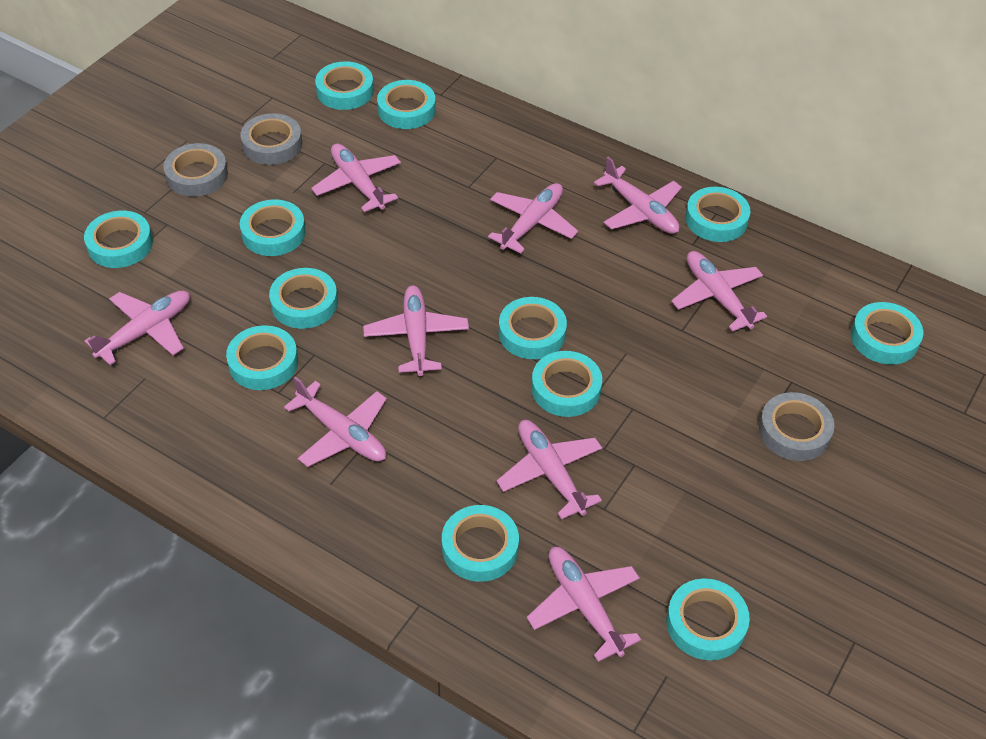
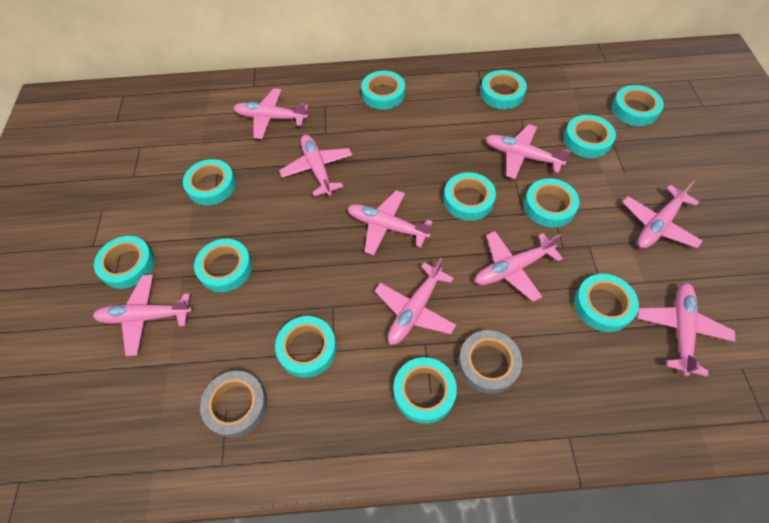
grey tape: [163,143,228,197] [240,113,302,165] [759,392,835,461] = 3 -> [200,371,267,438] [458,330,522,394] = 2

